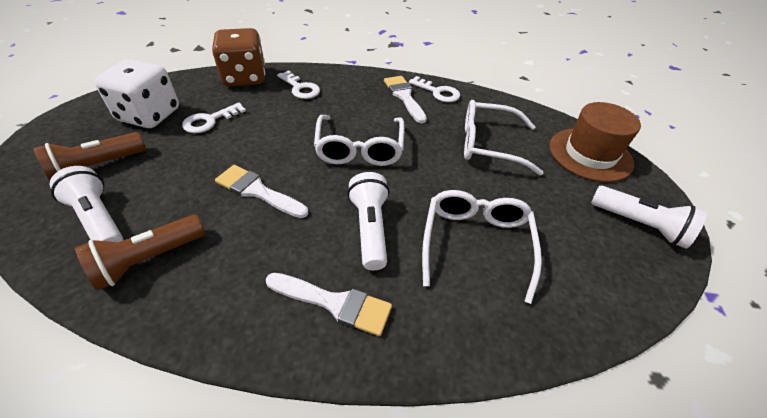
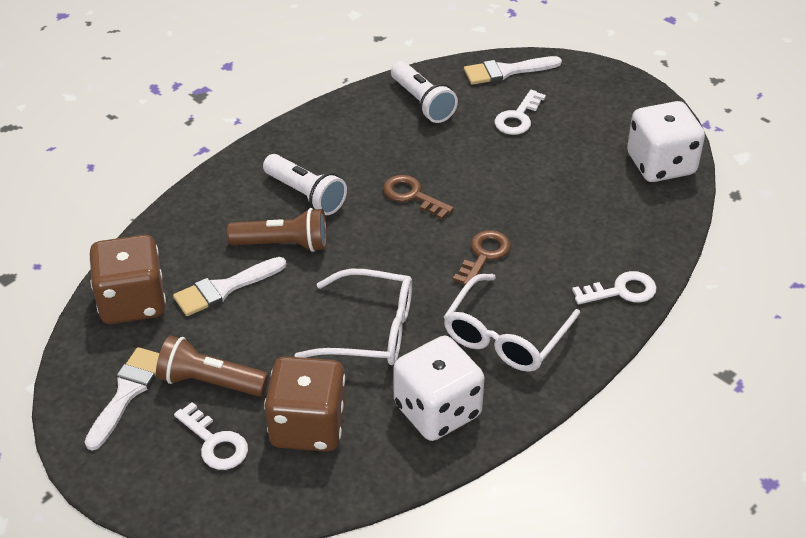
brown dice: [212,28,265,86] = 1 -> [89,235,166,324] [264,356,346,452] = 2
brown hat: [549,102,641,182] = 1 -> none = 0
brown key: none = 0 -> [383,175,454,219] [453,230,511,286] = 2
white dice: [94,59,179,128] = 1 -> [393,336,484,441] [627,101,705,182] = 2
white flashlight: [50,166,123,242] [347,172,390,270] [591,186,707,249] = 3 -> [263,154,347,215] [391,61,458,123] = 2
white glasses: [314,115,405,166] [422,190,542,304] [464,100,543,175] = 3 -> [294,269,412,365] [444,274,580,372] = 2

